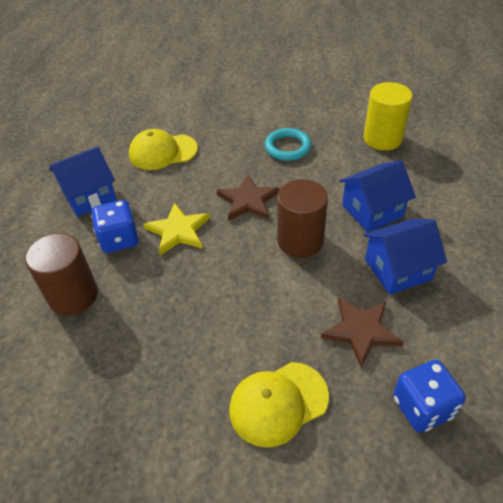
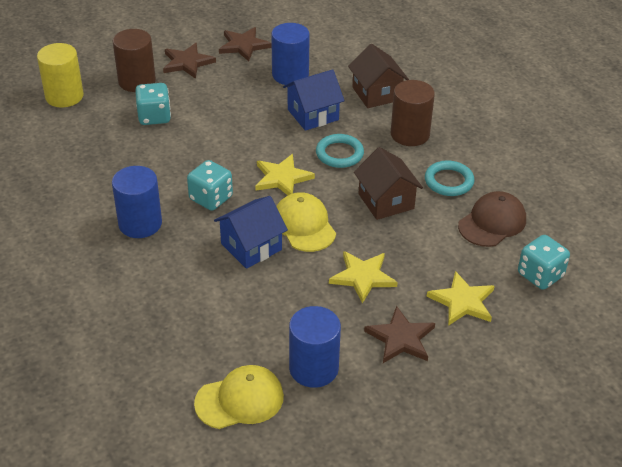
blue cylinder: none = 0 -> [112,166,162,238] [271,23,310,85] [289,306,341,388] = 3
blue dice: [91,200,139,253] [393,360,466,433] = 2 -> none = 0
blue house: [49,146,117,217] [339,160,416,232] [363,219,447,295] = 3 -> [214,196,288,269] [283,69,345,131] = 2
brown cap: none = 0 -> [458,191,526,247] = 1
brown house: none = 0 -> [348,44,409,108] [354,147,423,220] = 2
brown star: [216,174,280,221] [321,297,404,368] = 2 -> [163,43,216,79] [219,27,272,61] [364,306,435,363] = 3
turquoise dice: none = 0 -> [135,83,171,125] [187,160,233,211] [518,235,570,290] = 3
turquoise ring: [265,128,312,161] = 1 -> [316,134,364,168] [425,160,475,196] = 2
yellow star: [144,202,210,255] = 1 -> [255,154,315,195] [329,251,398,304] [426,271,495,326] = 3

